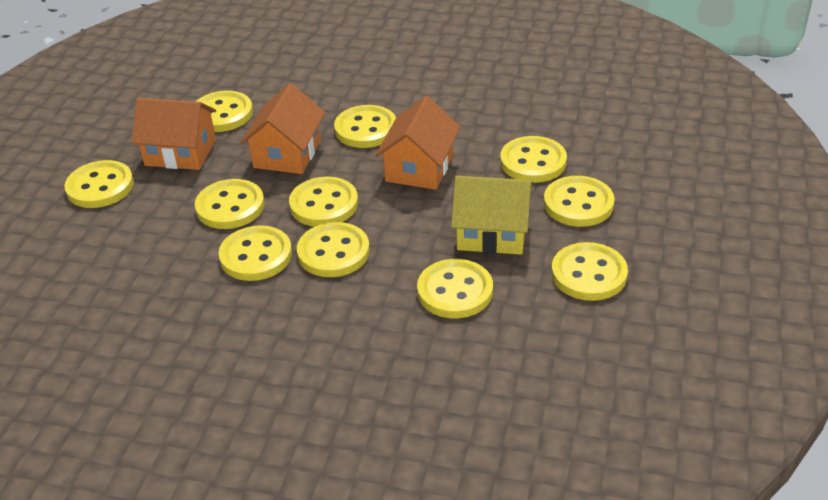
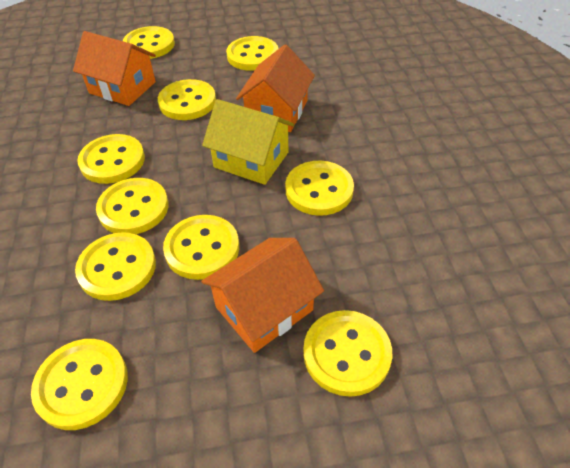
yellow button: [64,160,134,208] [195,91,253,132] [195,179,264,229] [218,225,292,281] [289,177,358,227] [297,222,370,277] [334,105,396,148] [417,259,493,318] [500,136,567,183] [544,176,615,227] [551,242,628,301] = 11 -> [31,339,128,430] [75,232,156,301] [77,134,145,184] [96,178,169,234] [123,26,175,59] [158,79,216,120] [163,215,239,280] [226,36,278,71] [285,161,354,216] [303,310,392,397] = 10

